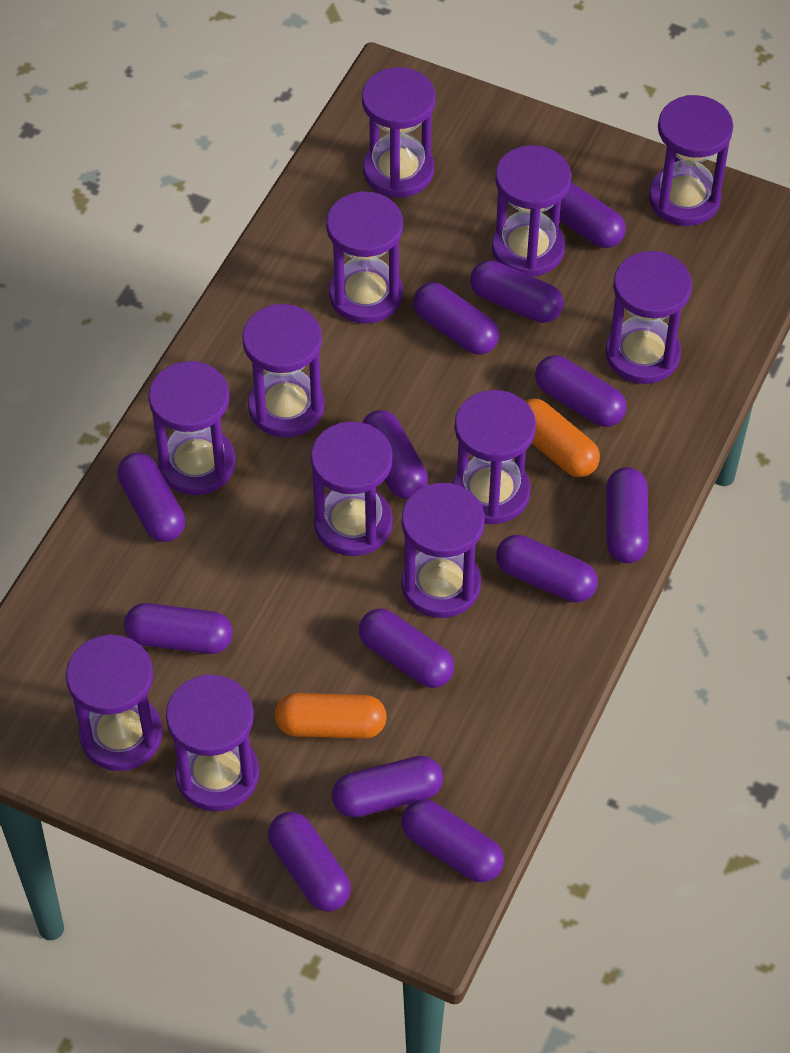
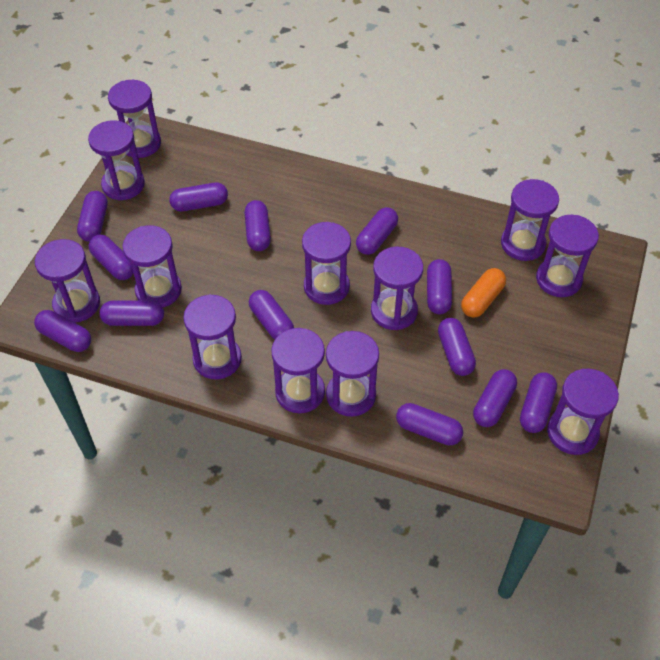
orange capsule: [275,693,387,739] [525,399,600,477] = 2 -> [461,268,506,317] = 1

